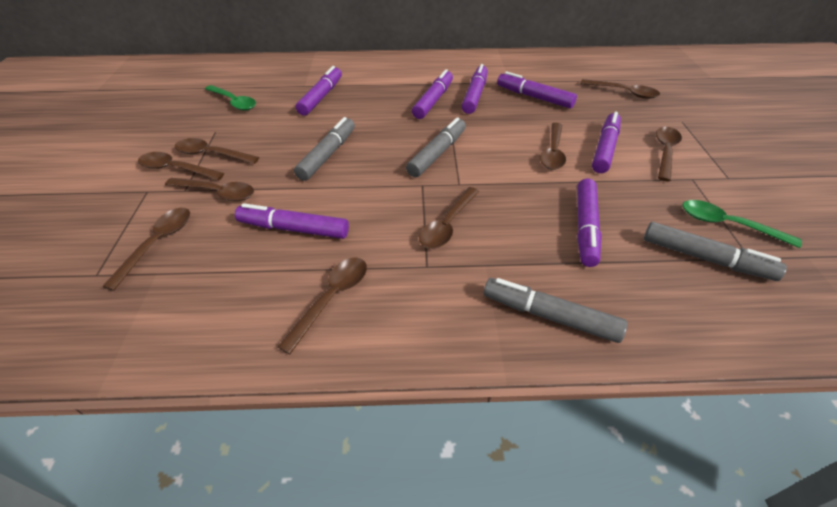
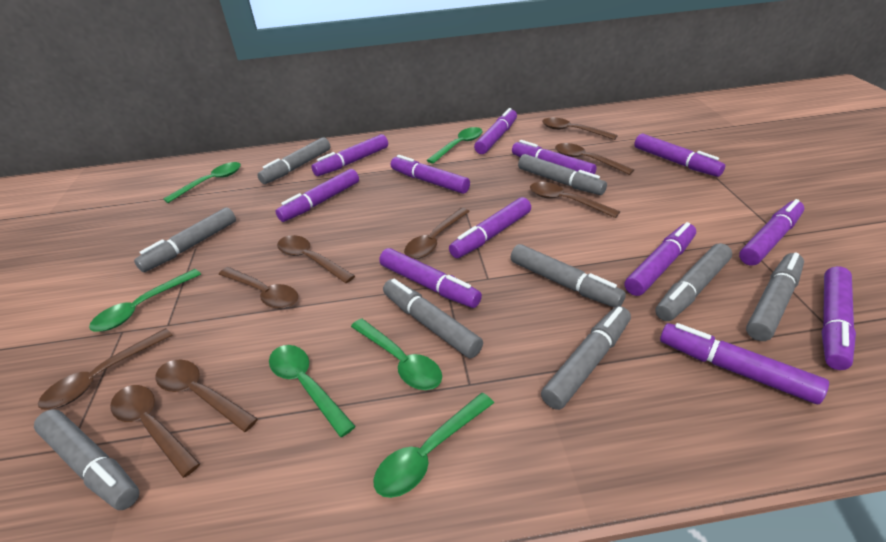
green spoon: [205,85,256,111] [682,200,802,248] = 2 -> [89,269,201,332] [164,162,241,203] [269,345,356,437] [351,318,442,390] [373,393,494,498] [427,127,483,164] = 6
grey marker: [294,117,355,181] [406,117,466,177] [484,278,627,343] [644,222,787,281] = 4 -> [34,409,140,510] [134,207,236,272] [257,137,330,184] [383,279,483,358] [510,244,626,308] [518,154,607,195] [541,306,631,410] [655,243,732,321] [746,253,804,341] = 9
purple marker: [235,203,349,239] [296,66,342,116] [412,69,453,119] [462,64,488,114] [497,71,577,108] [577,179,602,267] [592,112,621,173] = 7 -> [275,169,359,222] [311,134,388,176] [379,248,482,308] [391,155,470,194] [449,197,531,258] [474,108,517,154] [512,140,596,174] [625,222,696,296] [634,134,725,177] [660,323,829,404] [739,199,804,266] [822,266,856,370] = 12

